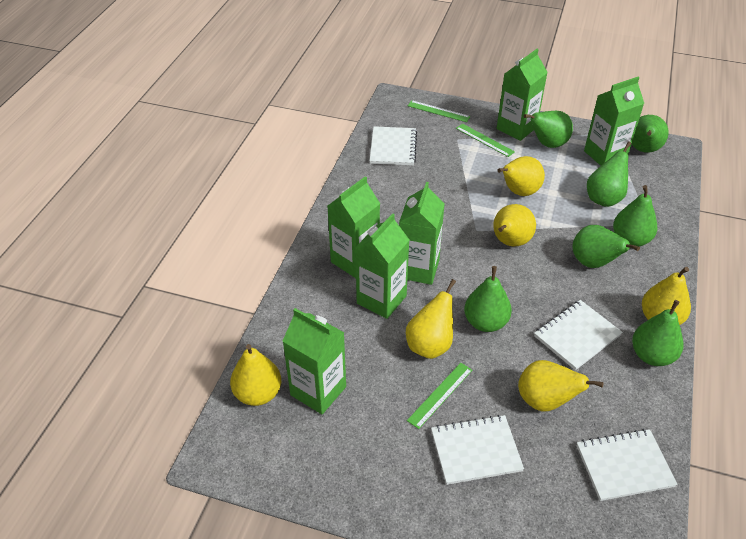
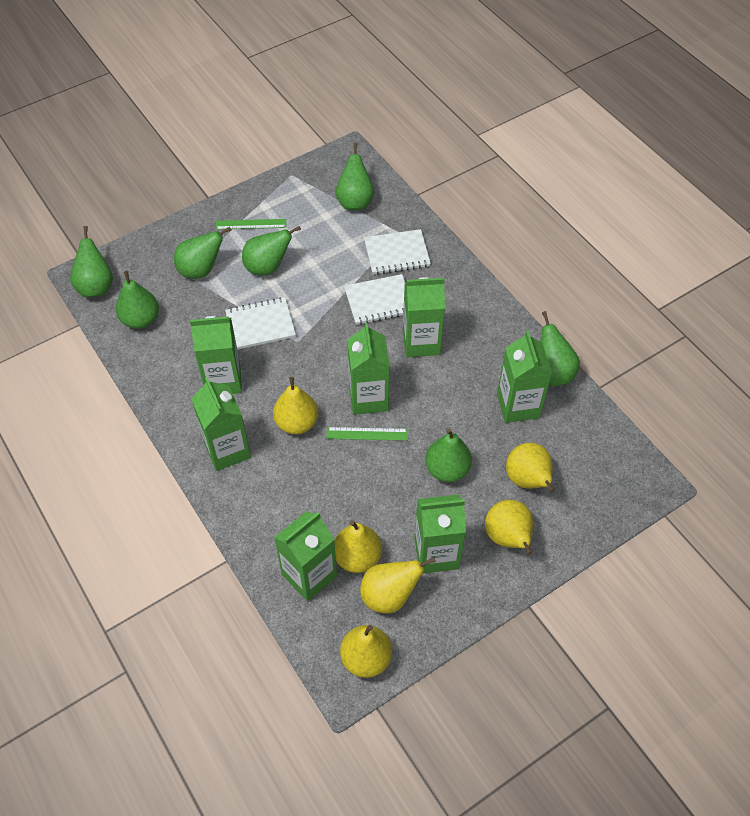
green carton: [283,308,346,414] [328,176,380,278] [355,213,409,319] [399,182,445,285] [497,49,548,141] [584,77,644,166] = 6 -> [190,316,242,394] [192,377,251,471] [274,511,337,601] [347,323,390,415] [403,277,445,357] [414,494,466,573] [497,330,552,423] = 7
green ruler: [407,363,472,429] [408,100,470,122] [456,123,515,157] = 3 -> [216,219,286,230] [326,427,408,441] = 2
white notebook: [370,126,417,165] [431,415,524,485] [534,300,623,370] [577,429,677,501] = 4 -> [225,297,296,350] [344,274,405,325] [364,229,431,275] = 3

